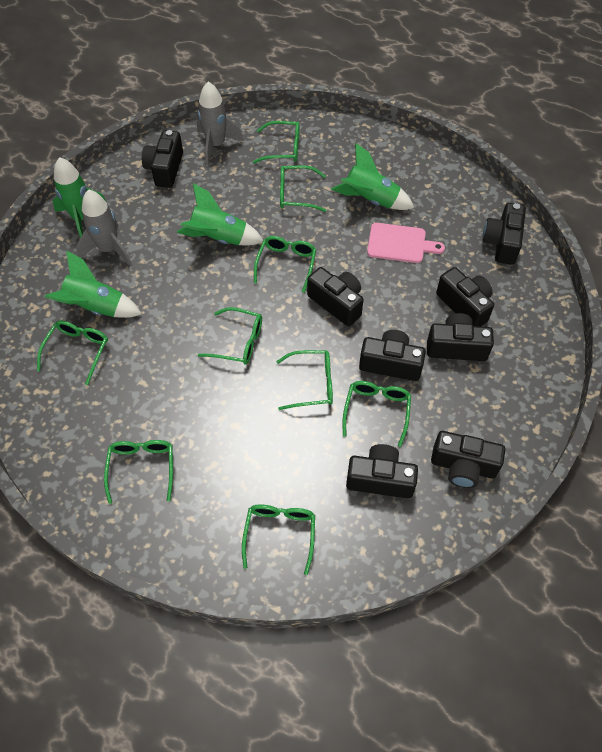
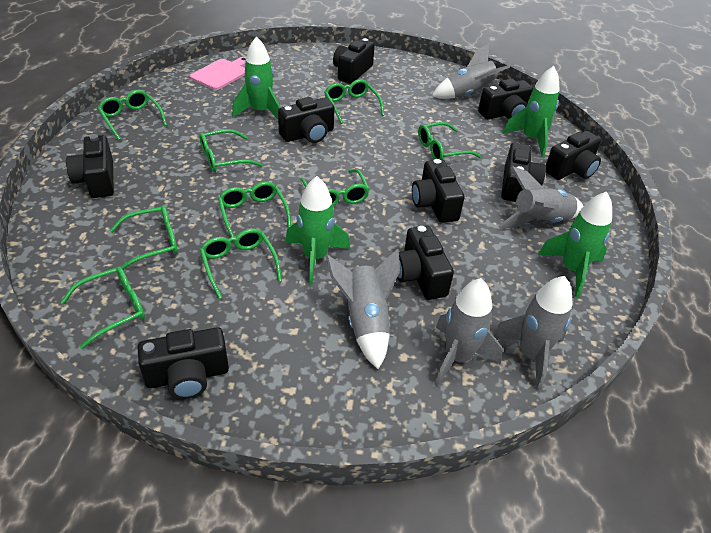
black camera: [142,130,183,188] [307,267,364,326] [346,444,418,499] [359,330,426,381] [427,313,494,361] [431,431,505,488] [436,267,494,326] [483,203,526,265] = 8 -> [66,134,114,198] [138,327,229,399] [278,97,334,143] [333,38,375,84] [397,226,454,300] [412,159,465,223] [478,79,533,119] [501,143,546,202] [546,131,601,180] = 9
grey rocket: [76,189,132,265] [197,82,244,165] = 2 -> [325,249,400,369] [432,43,510,99] [434,278,503,387] [493,276,572,391] [498,166,584,228] = 5

